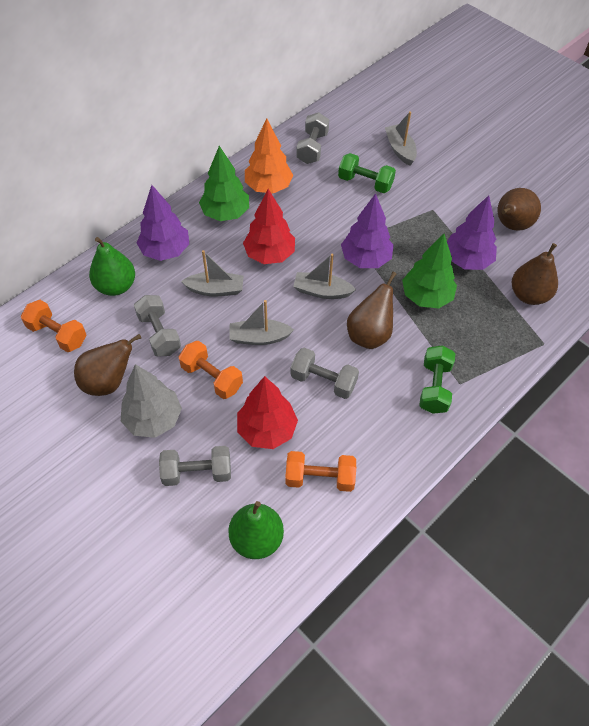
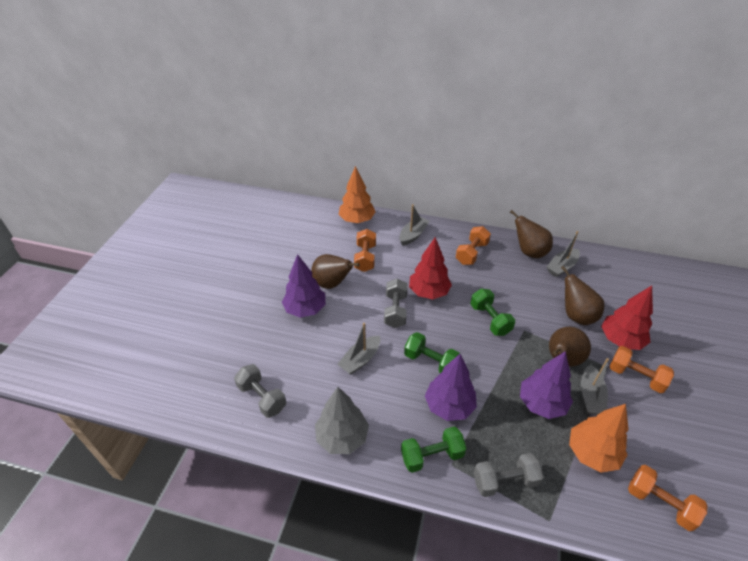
green dumbbell: [338,153,396,193] [419,345,455,414] = 2 -> [401,427,467,473] [404,332,460,373] [470,288,515,336] = 3
green pear: [89,237,135,296] [228,501,284,559] = 2 -> none = 0
green tree: [199,146,249,221] [402,234,457,308] = 2 -> none = 0
grey dumbbell: [134,295,181,357] [159,446,231,486] [291,348,359,399] [296,112,329,164] = 4 -> [234,364,286,418] [384,279,408,328] [474,453,544,497] = 3
orange dumbbell: [21,300,86,352] [179,341,243,399] [285,451,356,492] = 3 -> [354,229,376,272] [456,226,491,265] [609,346,674,393] [628,465,707,531] = 4
orange tree: [245,119,293,194] = 1 -> [338,166,376,223] [569,404,628,473] = 2

